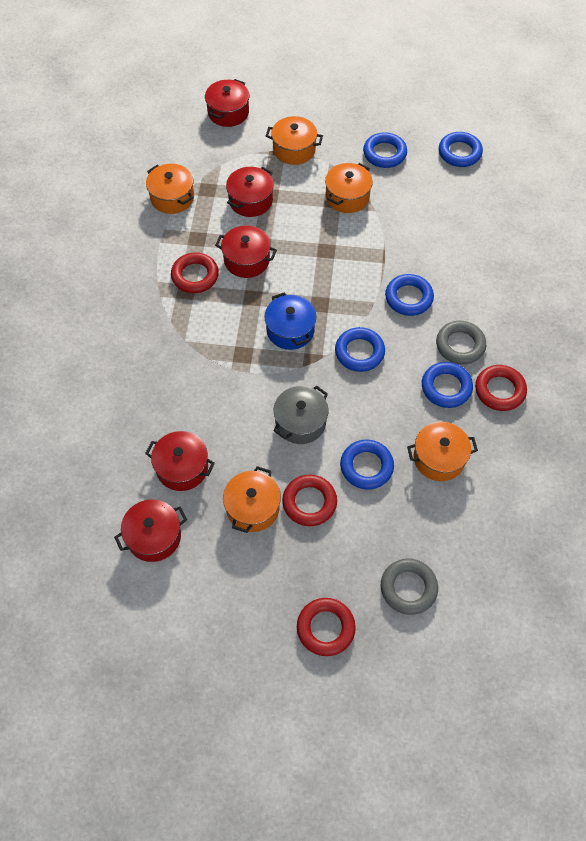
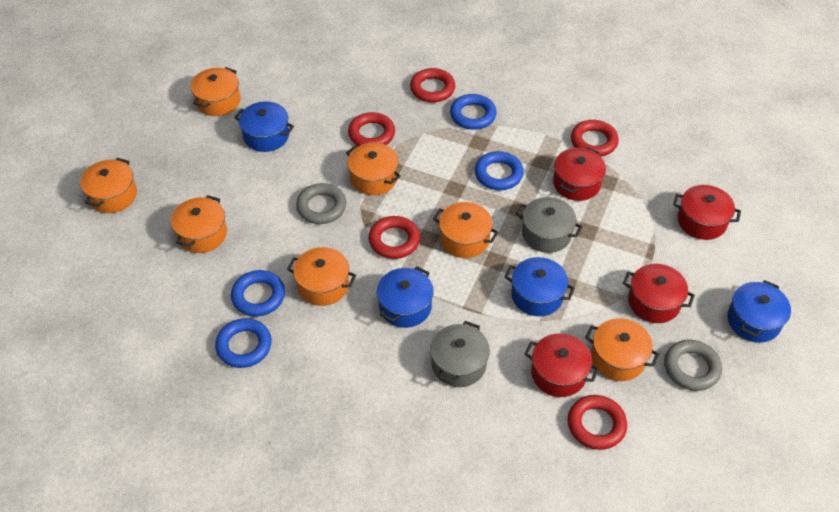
blue pot: [264,292,316,350] = 1 -> [234,101,294,152] [377,266,434,328] [505,257,575,316] [727,280,791,343] = 4
blue ring: [335,327,385,372] [340,440,394,489] [363,132,407,168] [385,274,434,316] [422,362,473,408] [439,132,483,167] = 6 -> [215,318,272,368] [231,270,285,316] [450,94,497,130] [475,151,524,190] = 4
grey pot: [273,386,328,444] = 1 -> [430,321,490,387] [516,197,583,253] = 2
orange pot: [146,164,194,214] [223,466,281,533] [266,116,323,165] [325,163,373,213] [407,422,478,481] = 5 -> [80,158,137,213] [171,195,227,253] [190,67,240,116] [287,247,356,306] [346,143,401,195] [433,202,499,258] [585,318,659,381] = 7
red pot: [114,499,187,562] [145,431,215,491] [205,79,249,127] [215,226,277,278] [226,167,274,217] = 5 -> [525,333,599,397] [553,147,606,201] [623,264,695,323] [673,185,741,240] = 4
red ring: [171,253,219,293] [282,475,337,526] [297,598,356,656] [475,365,527,411] = 4 -> [348,112,395,146] [368,216,420,259] [410,68,455,103] [568,395,627,450] [571,120,619,157] = 5

